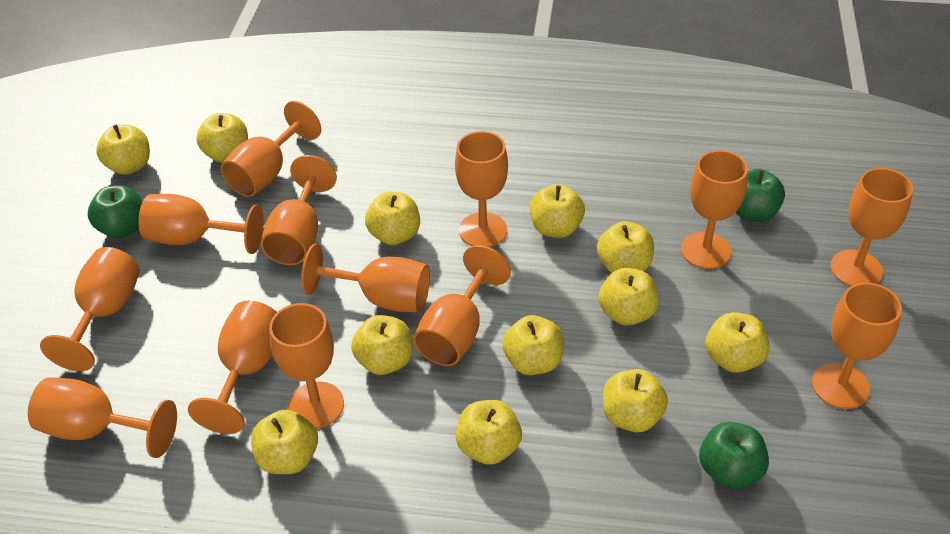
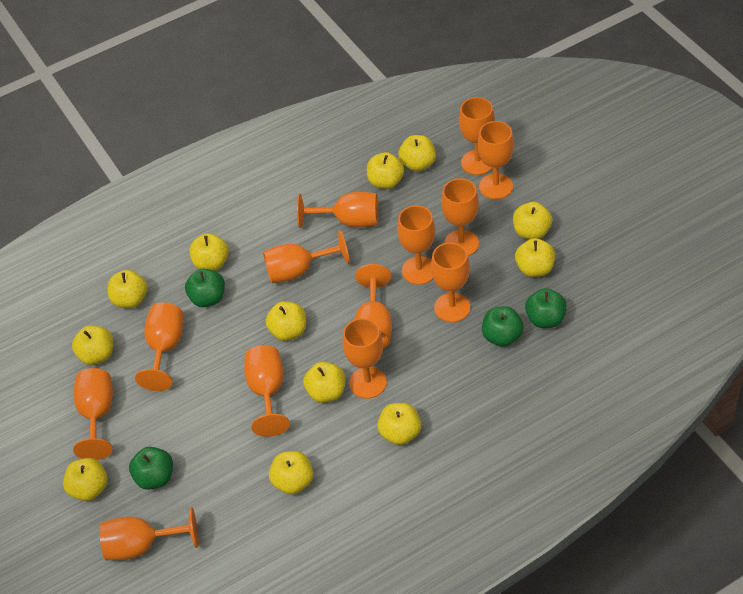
green apple: [88,185,142,238] [699,422,769,489] [736,169,785,222] = 3 -> [129,447,173,490] [185,269,225,307] [482,306,524,347] [525,288,567,328] = 4

